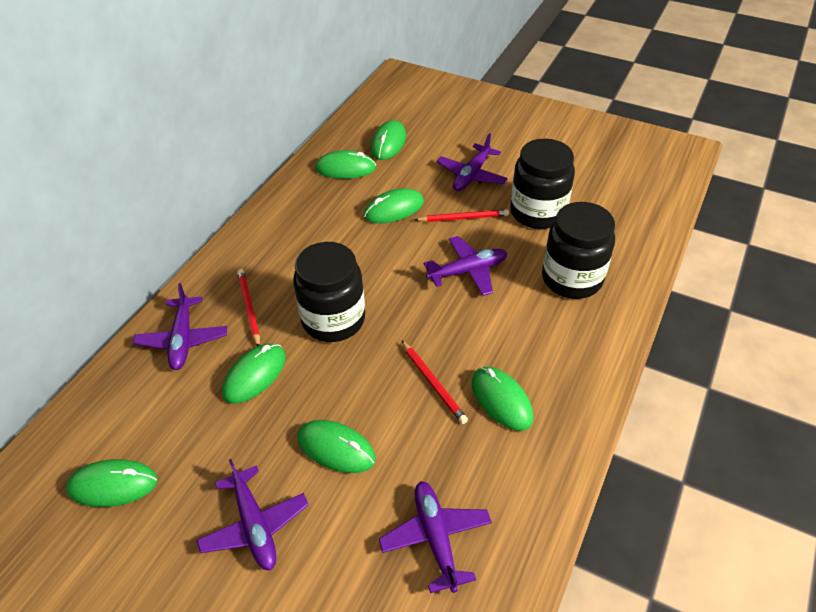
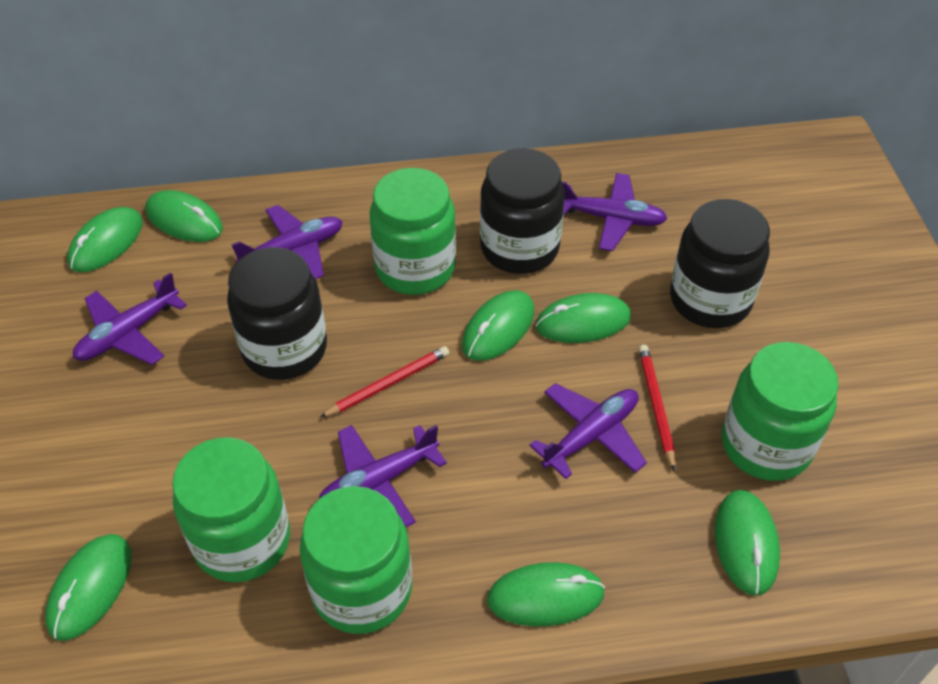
green jar: none = 0 -> [172,437,290,582] [300,486,412,634] [370,168,456,295] [722,342,838,481] = 4
red pencil: [237,269,260,346] [401,340,468,424] [414,209,509,222] = 3 -> [320,346,449,418] [639,345,675,472] = 2

